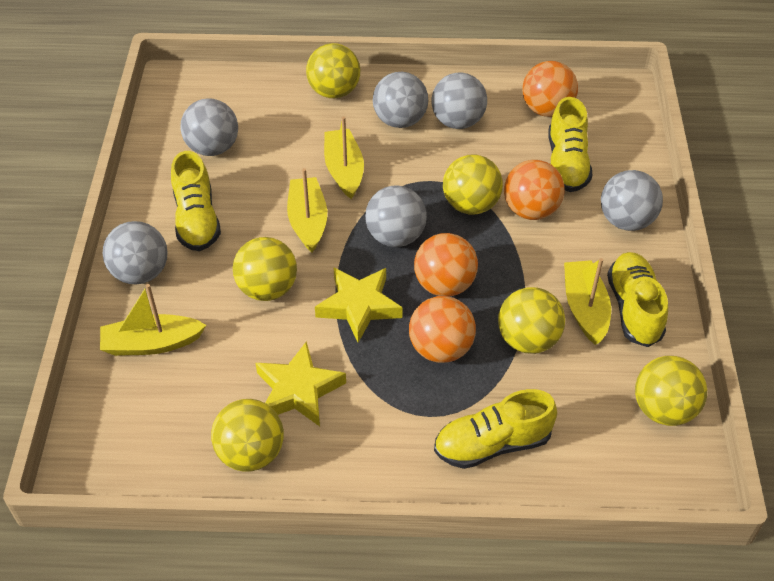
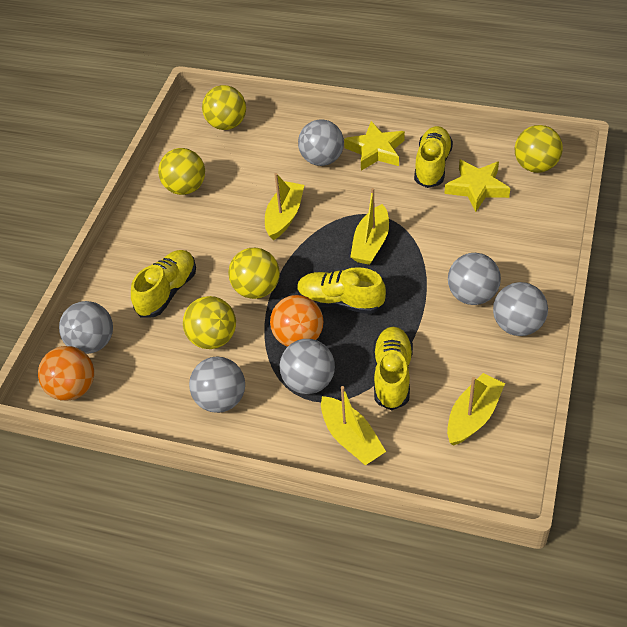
orange ball: [409,296,476,363] [414,233,478,297] [504,160,565,220] [522,61,578,117] = 4 -> [38,346,94,401] [270,295,323,347] = 2
yellow ball: [211,399,284,472] [233,237,297,301] [306,43,360,98] [443,155,503,215] [498,287,565,354] [635,356,707,426] = 6 -> [158,148,205,195] [183,296,236,349] [202,85,246,130] [228,248,280,299] [515,125,563,173] = 5

